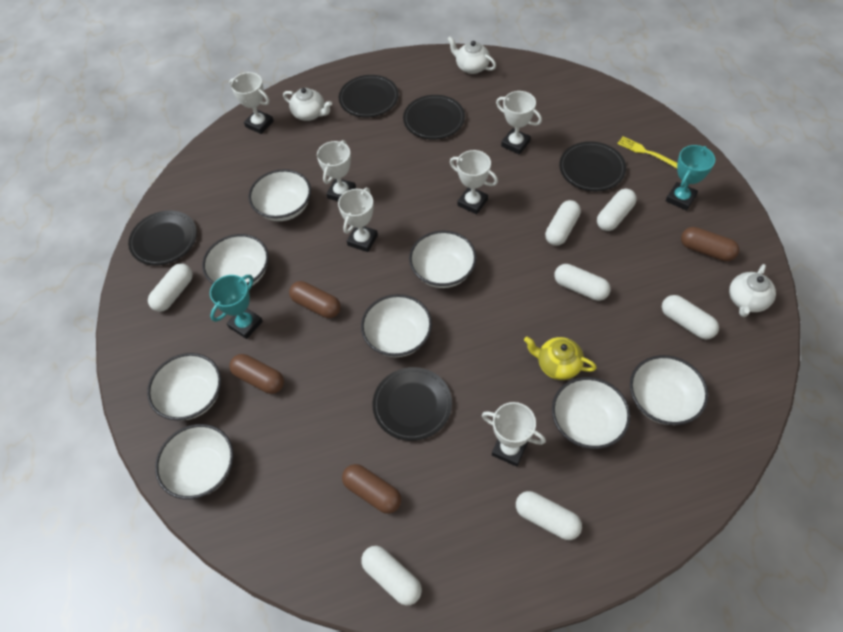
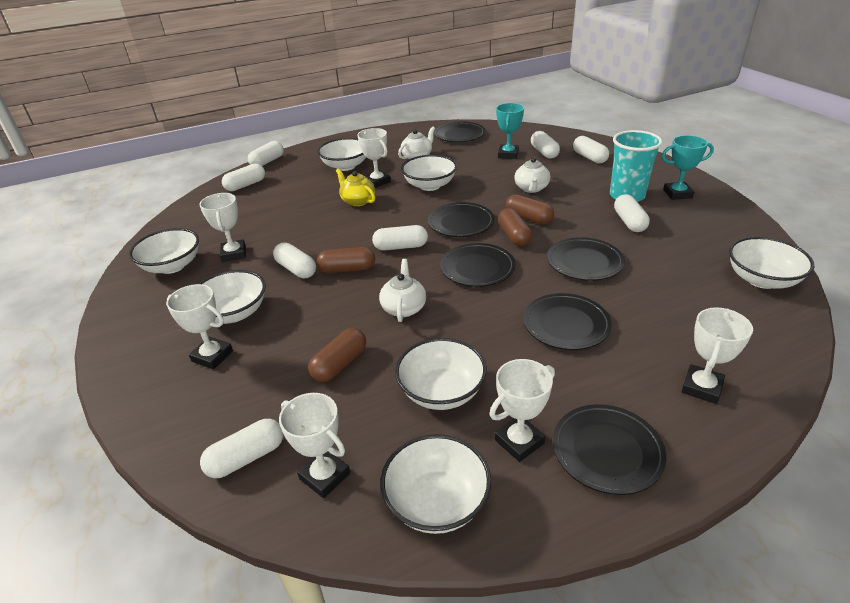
black plate: [128,210,197,266] [339,75,399,117] [372,367,452,441] [403,95,465,139] [559,141,626,191] = 5 -> [428,202,494,237] [434,122,485,142] [440,243,515,287] [523,293,612,350] [547,237,625,281] [553,404,666,495] = 6
turquoise cup: none = 0 -> [610,130,662,202] = 1
white bowl: [147,353,221,420] [155,424,234,499] [202,234,269,286] [248,169,311,221] [361,294,432,357] [409,230,477,288] [552,377,630,449] [630,355,708,425] = 8 -> [129,228,199,274] [199,270,266,324] [317,138,366,171] [380,434,491,534] [395,338,487,410] [401,155,457,191] [729,237,814,289] = 7
white capsule: [148,264,193,312] [361,546,422,606] [516,491,582,540] [545,200,581,246] [554,264,611,301] [597,189,637,231] [662,295,719,339] = 7 -> [200,419,283,478] [222,164,265,191] [248,141,284,166] [273,242,316,278] [372,225,428,250] [531,131,560,159] [573,136,609,163] [614,194,650,232] = 8
yellow fork: [617,136,677,168] = 1 -> none = 0

